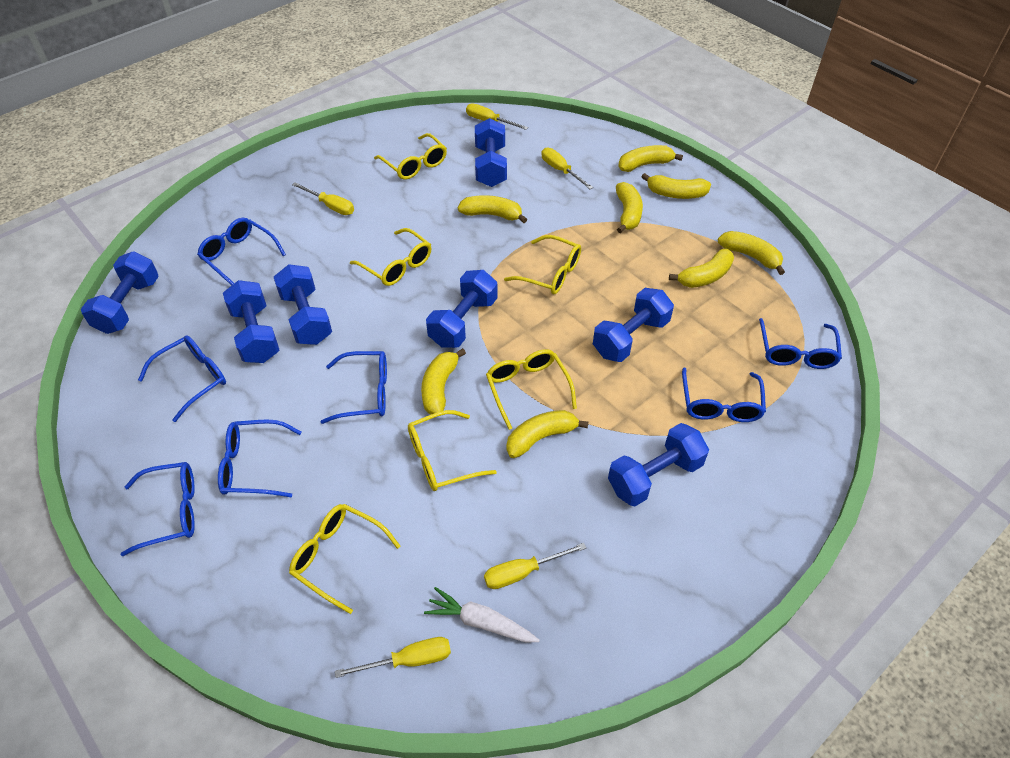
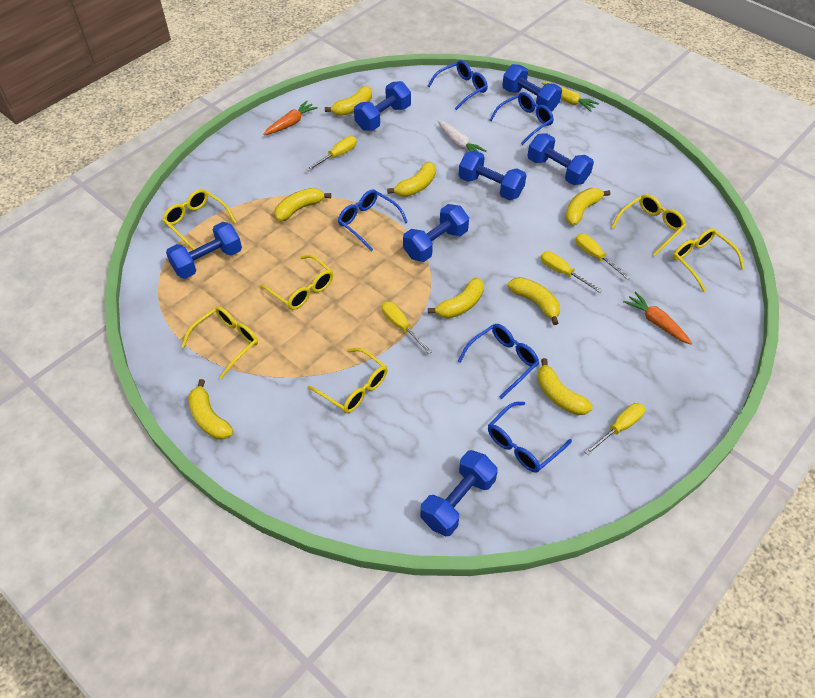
blue glasses: [121,462,195,556] [138,336,226,422] [197,218,286,285] [218,419,301,497] [321,351,387,424] [682,368,766,422] [759,318,842,369] = 7 -> [338,189,408,251] [428,60,488,110] [458,324,539,399] [488,402,572,473] [490,92,554,145] = 5
orange carrot: none = 0 -> [263,101,318,135] [623,291,692,345] = 2
yellow carrot: none = 0 -> [542,82,599,112] = 1

